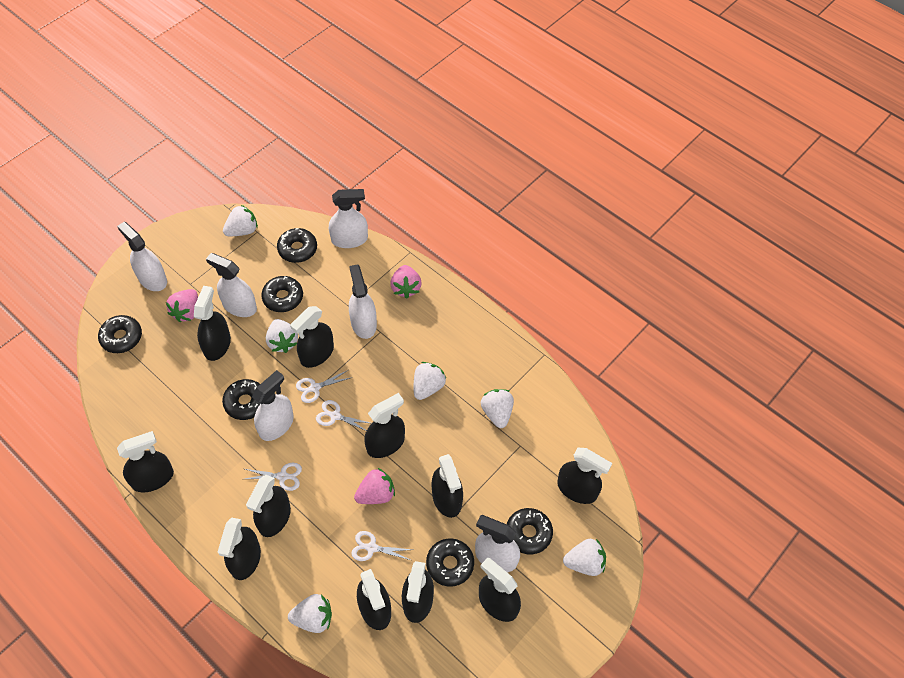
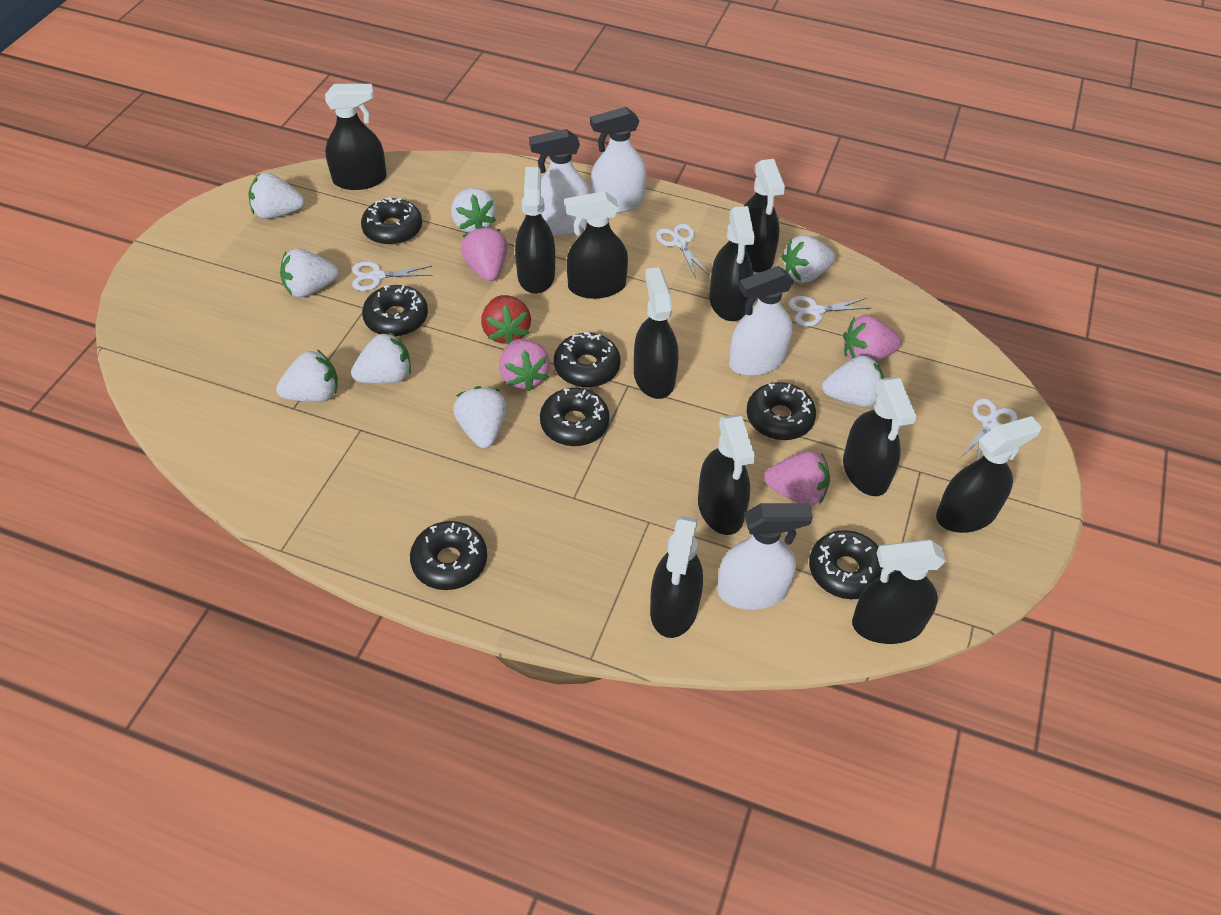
black donut: [98,315,142,353] [222,379,260,420] [261,276,303,312] [277,228,317,263] [426,538,474,587] [507,508,553,555] = 6 -> [361,197,422,245] [362,285,428,337] [410,521,487,590] [540,388,610,446] [554,331,621,387] [747,382,816,440] [809,530,883,599] = 7
pink strawberry: [166,289,198,322] [354,468,395,504] [390,265,422,298] = 3 -> [460,226,508,281] [499,339,550,391] [764,451,830,506] [843,316,901,362] = 4
red strawberry: none = 0 -> [481,295,531,345] = 1
white spray bottle: [117,222,167,291] [206,253,257,317] [252,370,294,441] [329,189,368,248] [349,264,377,339] [475,515,520,572] = 6 -> [529,129,590,236] [590,107,647,213] [717,503,813,609] [729,266,794,376] = 4
white strawberry: [223,205,258,236] [266,319,298,353] [288,594,332,633] [414,362,446,400] [481,389,514,428] [563,539,606,576] = 6 -> [248,172,304,219] [276,350,338,402] [280,248,339,297] [351,332,411,384] [451,188,496,232] [453,386,507,448] [782,235,835,283] [822,355,884,407] = 8

